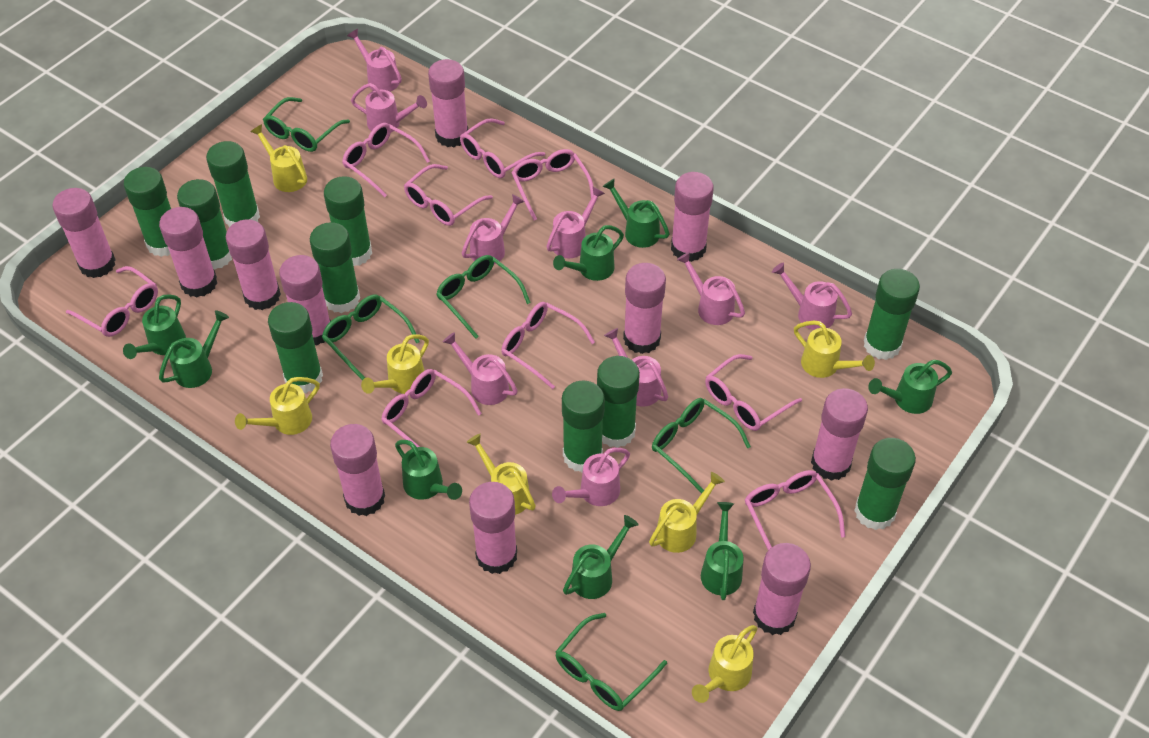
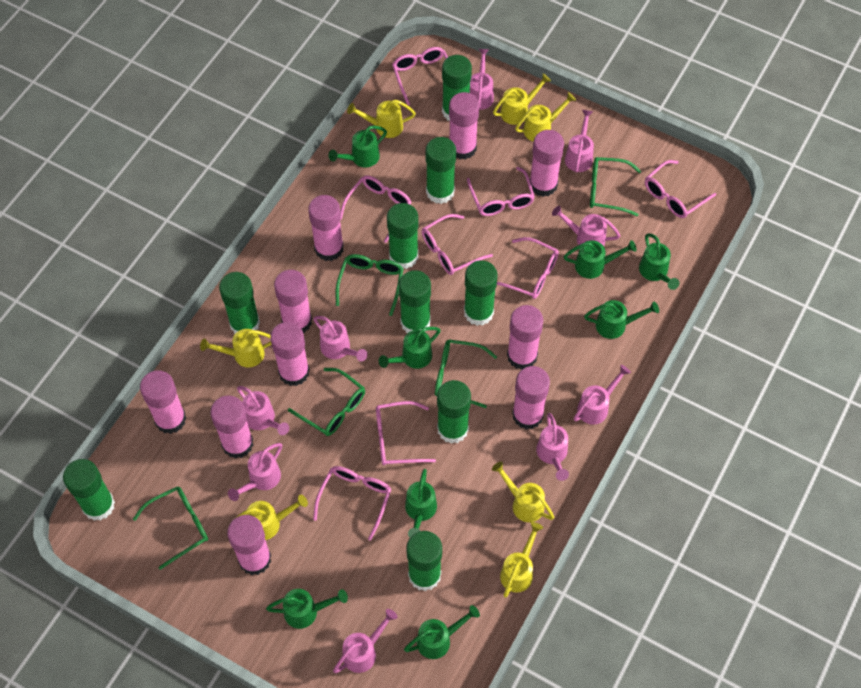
green glue stick: [123,167,171,257] [177,179,232,270] [206,141,260,227] [268,302,323,393] [310,222,360,313] [324,176,372,266] [562,380,605,473] [597,356,640,448] [854,438,916,530] [864,269,920,360] = 10 -> [63,459,115,521] [219,272,260,334] [387,203,418,269] [399,270,431,333] [406,531,442,591] [425,137,456,204] [437,380,471,444] [442,55,472,121] [464,260,497,326] = 9
pink glasses: [66,266,158,337] [342,123,430,197] [381,369,482,447] [404,164,493,226] [460,118,545,178] [501,302,595,389] [512,149,594,220] [705,354,802,431] [745,470,845,550] = 9 -> [313,466,391,541] [340,176,411,243] [376,401,436,465] [392,47,448,105] [422,214,493,275] [467,167,535,216] [497,237,559,299] [645,160,716,218] = 8
pink glue stick: [53,188,116,278] [159,207,217,297] [226,220,281,310] [279,255,331,346] [330,424,385,516] [428,59,468,147] [469,482,517,574] [623,263,666,354] [671,172,714,262] [753,543,811,635] [811,388,868,481] = 11 -> [140,370,186,434] [210,395,253,459] [227,515,271,575] [270,322,309,386] [274,270,312,333] [308,195,344,261] [449,92,479,160] [507,305,543,370] [512,366,550,430] [530,130,564,197] = 10

